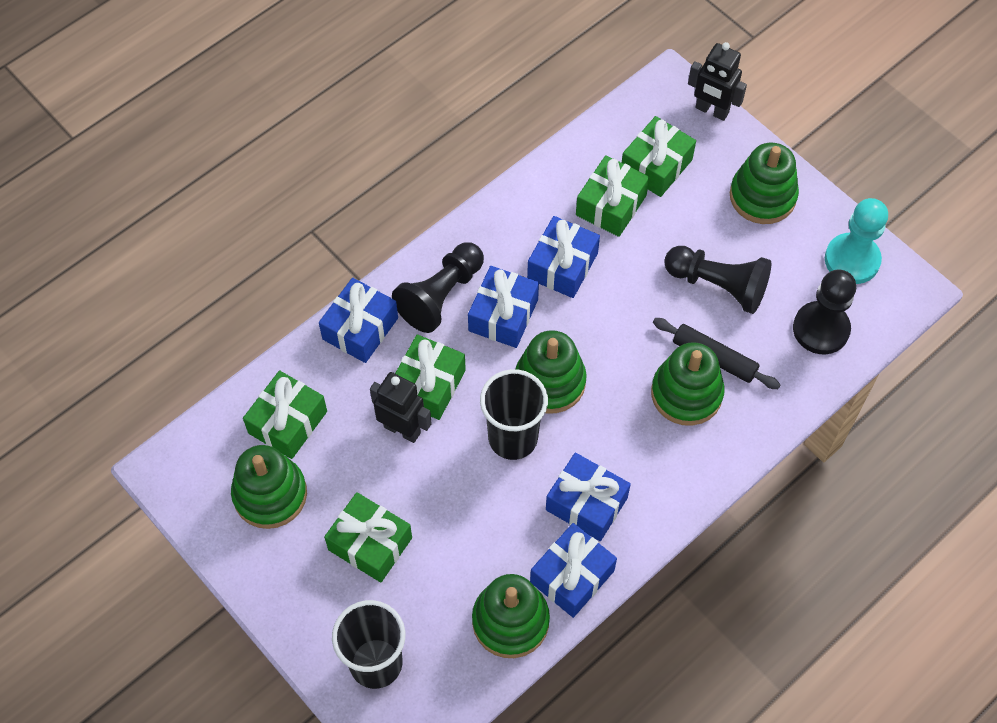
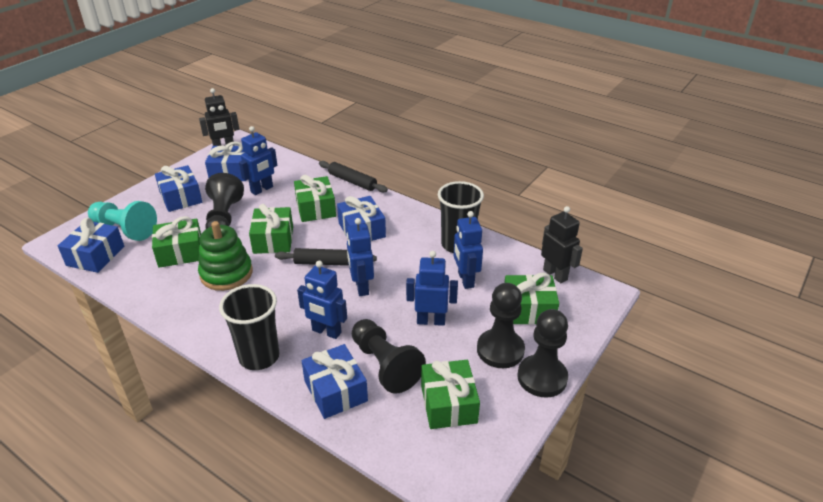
black pawn: [392,242,484,333] [664,246,771,314] [793,269,856,354] = 3 -> [205,173,244,229] [352,319,426,394] [477,283,525,368] [518,309,568,398] = 4
black rolling pin: [653,318,780,389] = 1 -> [275,248,377,266] [319,161,388,192] = 2
blue robot: none = 0 -> [239,126,277,195] [297,261,347,339] [346,218,374,296] [406,251,458,326] [454,211,483,289] = 5
green stacking toy: [231,445,307,529] [472,574,550,658] [515,330,587,413] [651,342,724,426] [730,143,799,224] = 5 -> [198,221,253,291] = 1

